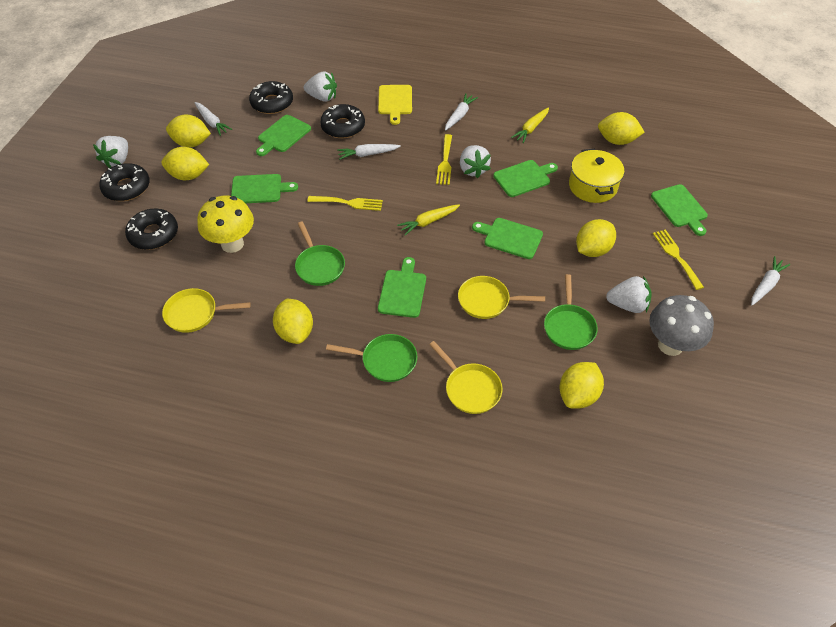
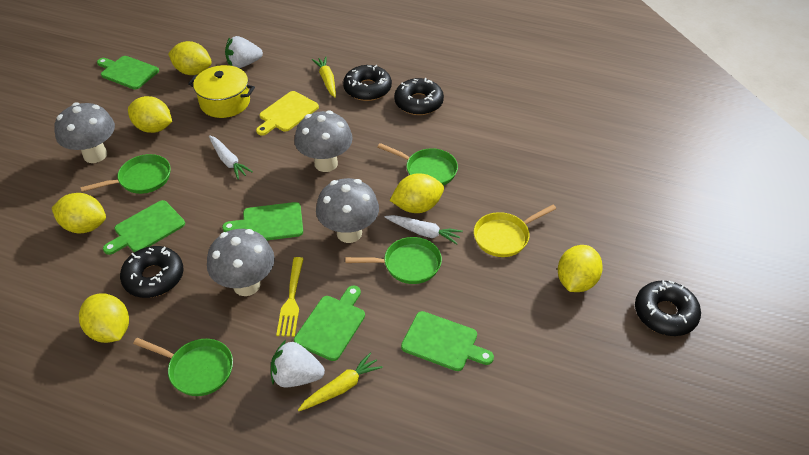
green cutting board: [231,174,298,203] [256,115,311,156] [378,257,426,318] [472,218,543,259] [493,160,558,197] [651,184,708,236] = 6 -> [97,56,159,90] [103,200,185,255] [222,202,303,240] [294,286,365,361] [401,311,494,371] = 5
green pan: [295,221,345,286] [326,334,417,382] [544,274,598,350] = 3 -> [80,154,171,194] [133,338,233,396] [345,237,442,284] [378,143,458,185] = 4
grey mushroom: [649,295,714,356] = 1 -> [54,102,115,163] [207,229,275,296] [294,110,353,172] [316,178,379,243] = 4
white carrot: [194,102,232,136] [337,144,401,160] [445,94,478,131] [751,256,790,306] = 4 -> [209,135,253,180] [385,215,463,244] = 2
white strawberry: [93,136,128,168] [304,71,337,102] [460,145,491,179] [606,276,652,313] = 4 -> [225,36,263,68] [271,340,325,387] = 2
yellow fork: [307,196,383,211] [436,134,452,185] [653,229,704,290] = 3 -> [276,257,304,337] = 1
yellow mushroom: [197,195,254,253] = 1 -> none = 0
yellow pan: [162,288,251,333] [429,341,502,414] [458,276,545,319] = 3 -> [474,205,556,257] = 1

